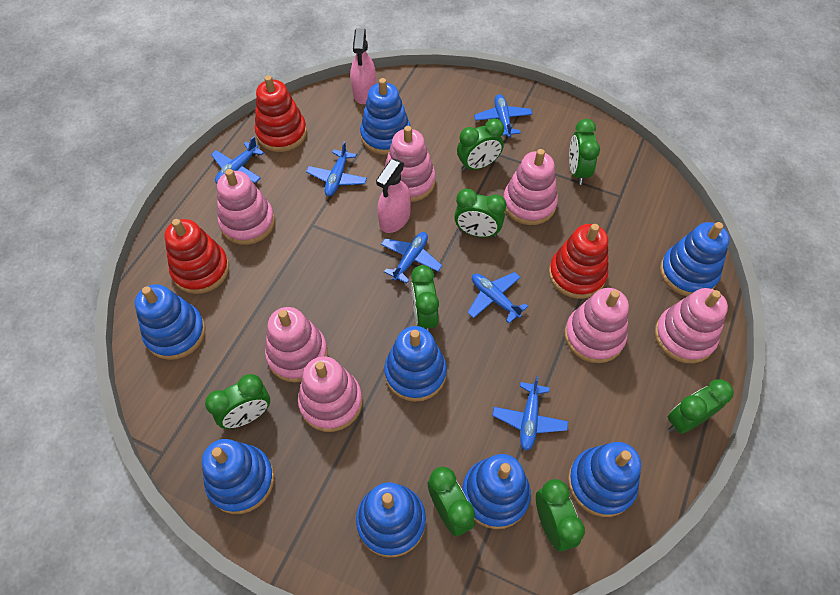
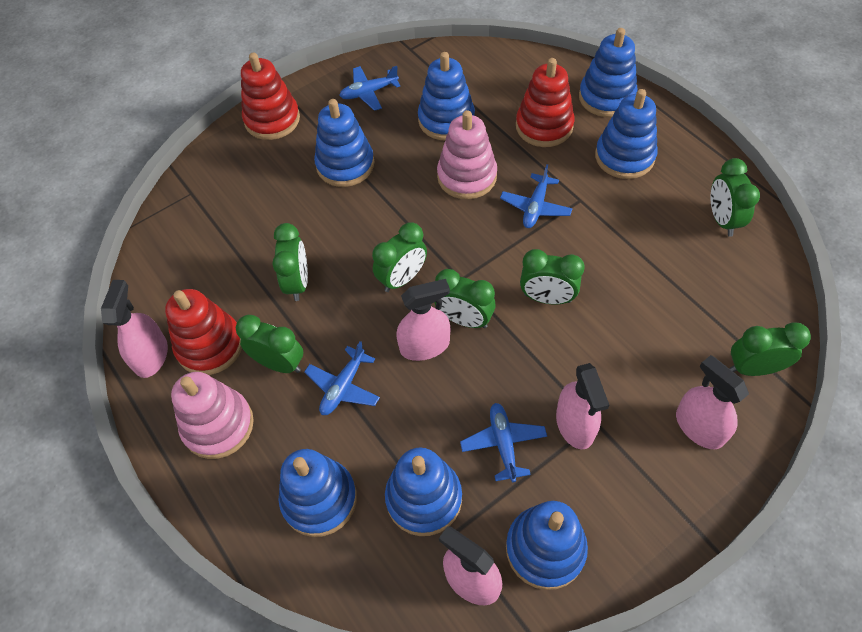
blue plane: [211,136,264,184] [306,141,367,196] [381,232,442,283] [467,272,528,323] [474,94,533,138] [492,376,568,451] = 6 -> [304,341,380,415] [339,66,400,111] [460,403,547,482] [500,164,573,228] = 4
blue stacking toy: [135,284,206,360] [202,439,274,514] [356,482,426,557] [360,78,411,155] [384,326,447,402] [462,454,531,529] [568,442,641,517] [660,222,730,296] = 8 -> [278,449,357,537] [314,99,374,187] [385,448,462,536] [418,52,475,140] [506,501,588,590] [579,28,637,117] [595,89,658,179] = 7
green clock: [205,374,270,429] [411,265,439,332] [427,467,475,536] [454,189,506,237] [457,118,504,171] [536,479,585,551] [569,119,600,185] [668,379,734,434] = 8 -> [236,315,303,373] [272,223,308,301] [372,222,427,292] [434,269,495,328] [520,249,585,305] [711,158,760,237] [729,322,811,376] = 7
pink spray bottle: [350,28,376,104] [376,159,411,233] = 2 -> [101,280,168,378] [396,279,450,361] [439,526,503,605] [556,363,609,449] [676,355,749,449] = 5
pink stacking toy: [217,169,275,245] [265,307,328,383] [298,356,363,432] [384,126,436,202] [503,149,558,225] [565,288,629,363] [655,288,728,363] = 7 -> [171,372,254,459] [437,110,497,199] = 2

